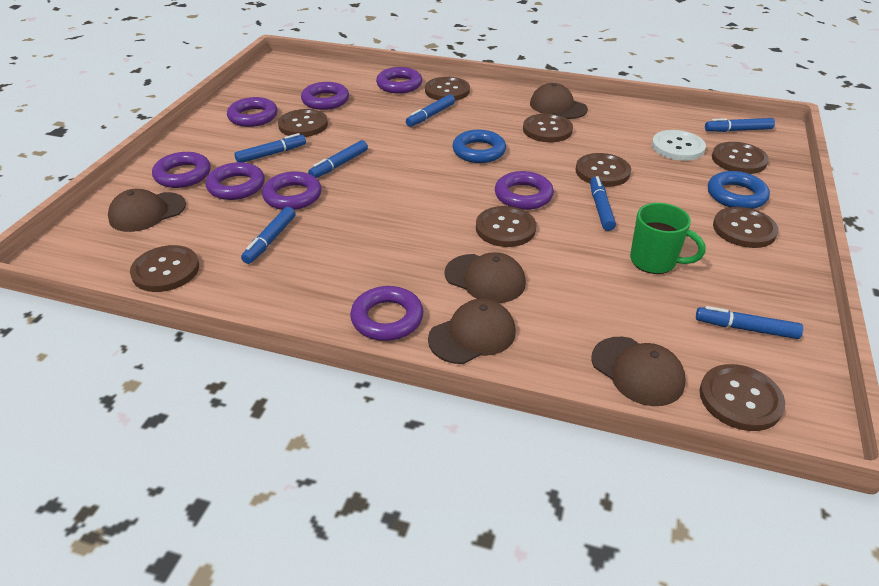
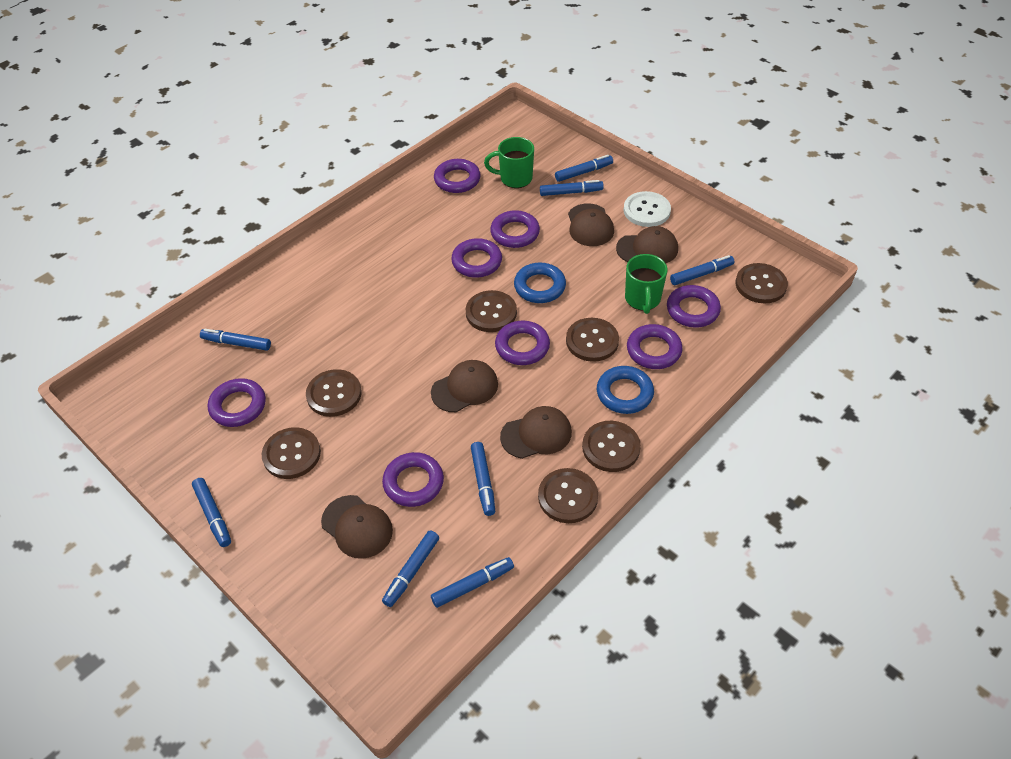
blue marker: [234,133,306,162] [241,207,295,264] [308,140,368,178] [406,94,455,127] [590,176,616,231] [696,306,803,339] [705,118,775,132] = 7 -> [192,478,231,547] [200,329,271,351] [382,530,439,607] [431,557,514,608] [471,442,495,516] [540,180,604,196] [555,155,613,182] [670,255,734,285] = 8
brown button: [130,245,199,292] [278,109,328,137] [425,77,470,101] [476,206,536,247] [523,114,573,142] [576,153,631,187] [700,364,785,431] [712,142,769,174] [713,207,778,248] = 9 -> [262,427,321,479] [306,369,362,417] [466,290,517,332] [538,468,598,523] [566,318,619,362] [582,421,641,472] [736,263,788,303] = 7
green mug: [630,203,705,274] = 1 -> [484,137,534,188] [625,254,667,314] = 2

